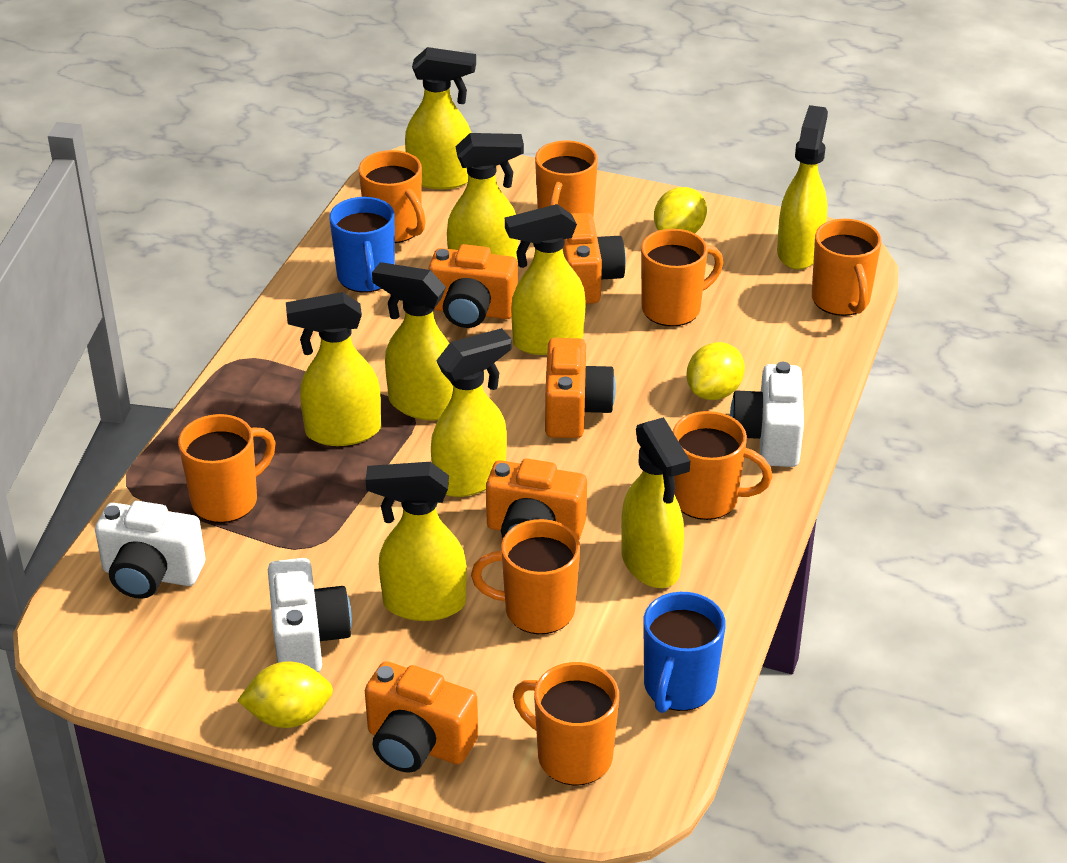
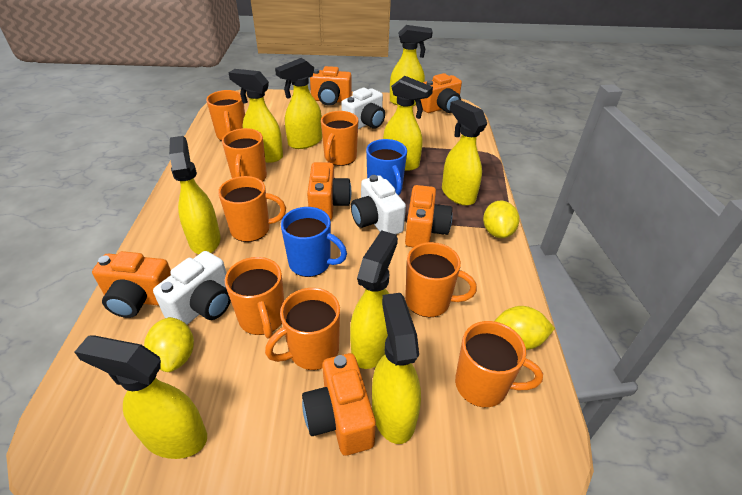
orange camera: [365,661,478,773] [428,244,518,328] [486,459,587,540] [545,338,616,438] [563,213,626,304] = 5 -> [92,251,171,318] [302,353,376,456] [307,162,351,220] [310,66,352,106] [405,185,453,247] [420,73,462,113] = 6

